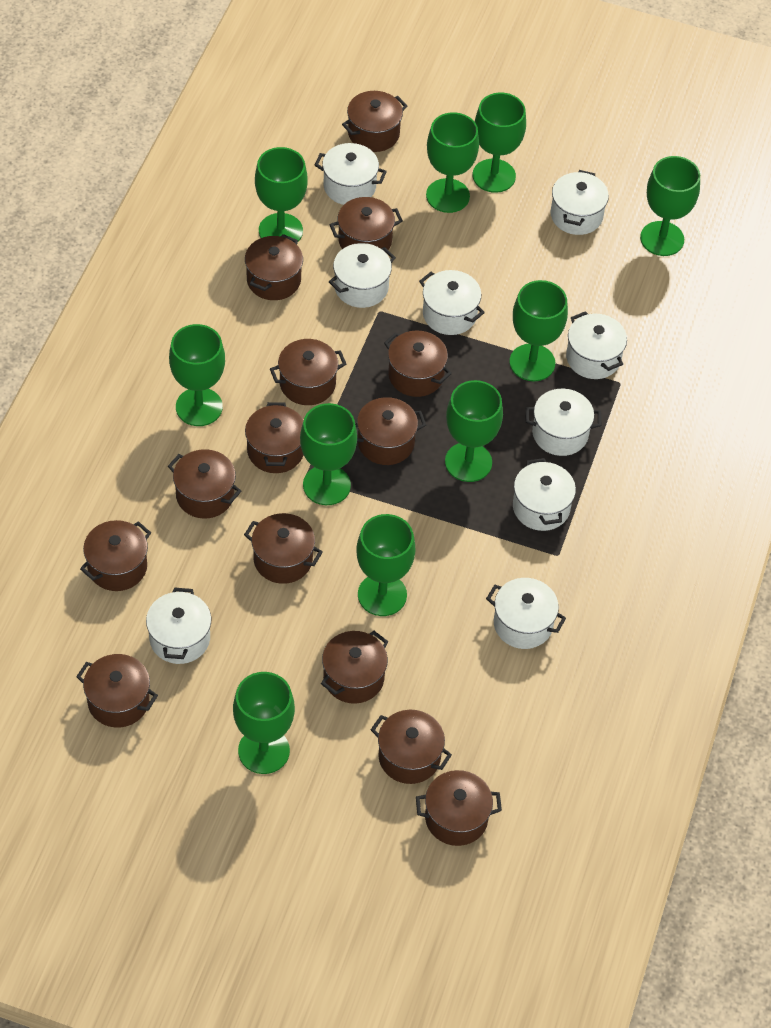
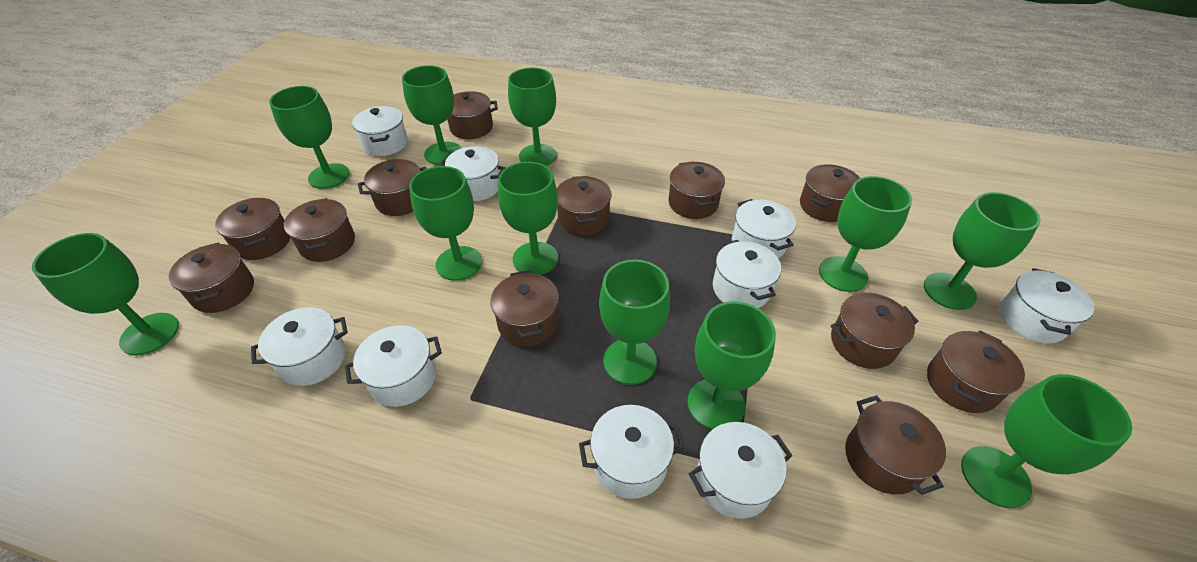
brown pot: [76,654,158,728] [80,520,151,591] [168,449,241,519] [244,513,323,584] [245,234,303,300] [245,402,304,473] [270,339,346,405] [321,631,389,704] [329,197,403,253] [342,91,407,152] [355,397,426,465] [371,710,452,784] [384,330,452,397] [416,770,502,846] = 14 -> [168,242,254,313] [215,198,290,260] [284,198,355,262] [358,159,427,216] [447,91,498,139] [491,271,559,346] [557,176,612,236] [669,161,725,219] [800,164,860,222] [831,293,919,369] [845,395,946,495] [927,331,1025,413] = 12
green goblet: [169,324,225,426] [233,672,295,774] [255,147,308,243] [300,403,357,505] [356,514,415,616] [426,112,479,213] [445,380,503,482] [472,92,526,193] [510,280,568,381] [640,156,700,256] = 10 -> [32,233,179,355] [269,86,350,189] [402,65,461,165] [409,166,482,281] [498,162,558,275] [508,68,557,166] [599,260,670,385] [687,301,776,429] [819,176,912,292] [924,192,1041,310] [961,374,1132,508] = 11

